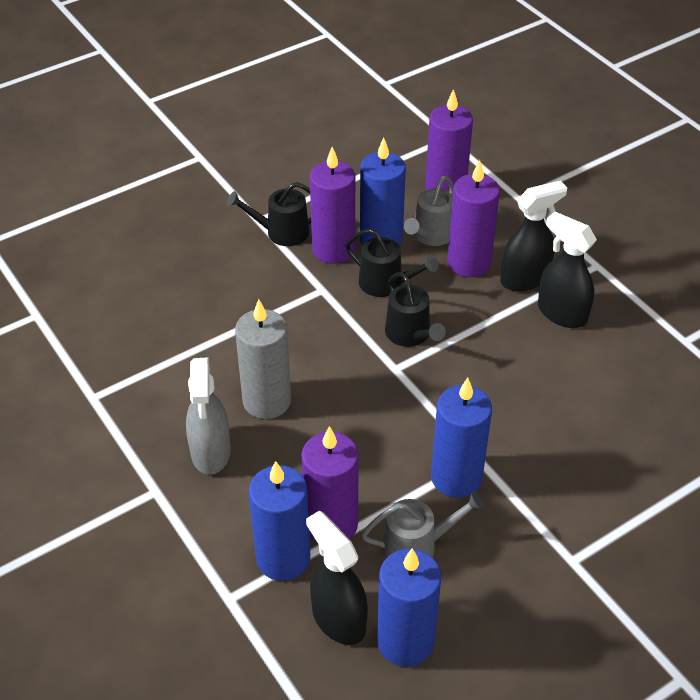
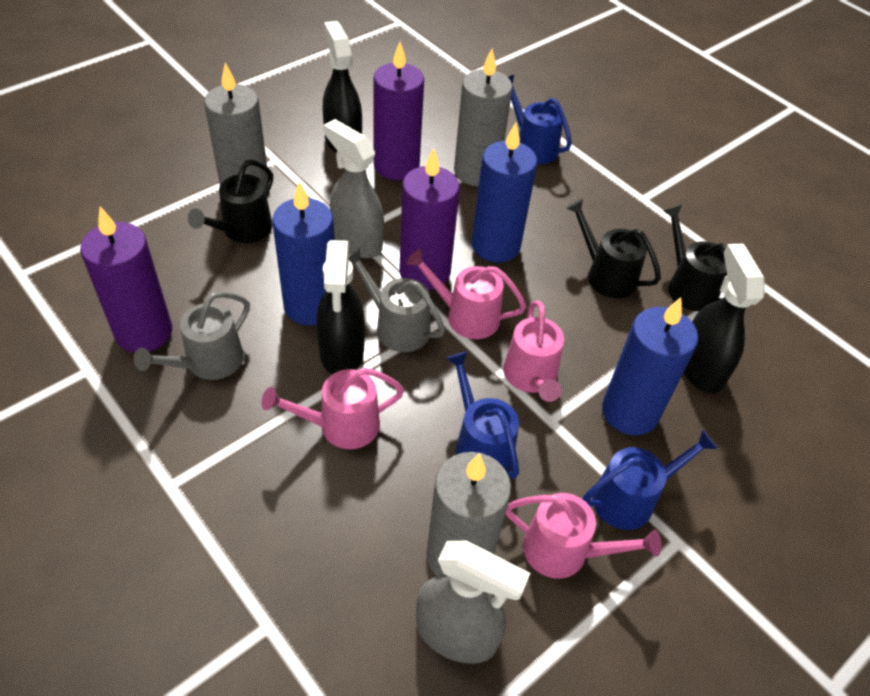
blue candle: [249,461,310,581] [360,138,406,246] [377,548,441,667] [431,378,492,498] = 4 -> [272,181,334,326] [471,123,538,262] [602,297,698,436] = 3
blue watering can: none = 0 -> [446,351,519,479] [508,75,572,164] [583,429,718,530] = 3
grey candle: [235,299,291,419] = 1 -> [204,63,268,187] [427,452,511,576] [454,49,513,186] = 3
grey spray bottle: [186,357,231,475] = 1 -> [324,119,384,258] [416,541,530,664] = 2
pink watering can: none = 0 -> [261,368,404,449] [406,249,526,339] [503,300,564,402] [506,493,662,579] = 4
purple candle: [301,426,359,542] [310,147,355,264] [425,89,473,192] [447,160,500,277] = 4 -> [80,206,172,353] [373,42,424,180] [399,148,460,290] = 3

